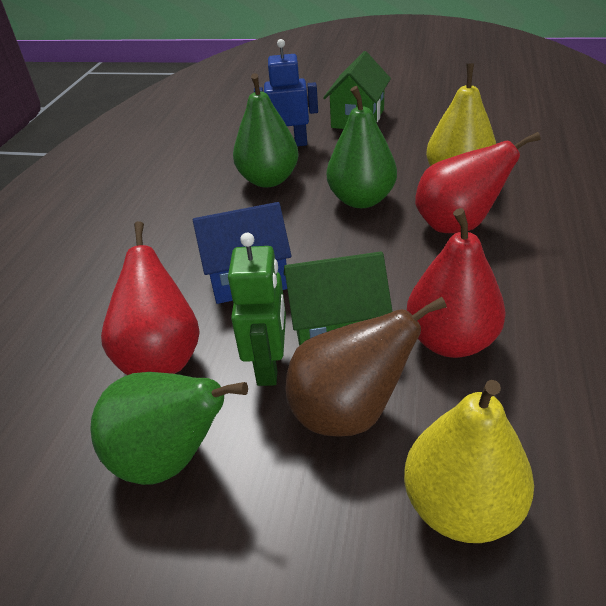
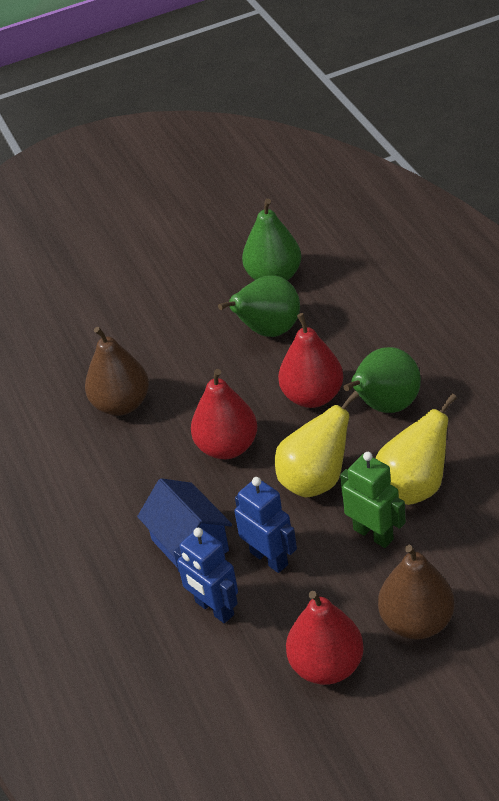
blue robot: [254,39,318,146] = 1 -> [173,528,238,623] [234,477,297,573] = 2
brown pear: [285,297,447,437] = 1 -> [85,327,149,416] [378,545,455,640] = 2
green house: [284,252,393,346] [323,51,391,129] = 2 -> none = 0

